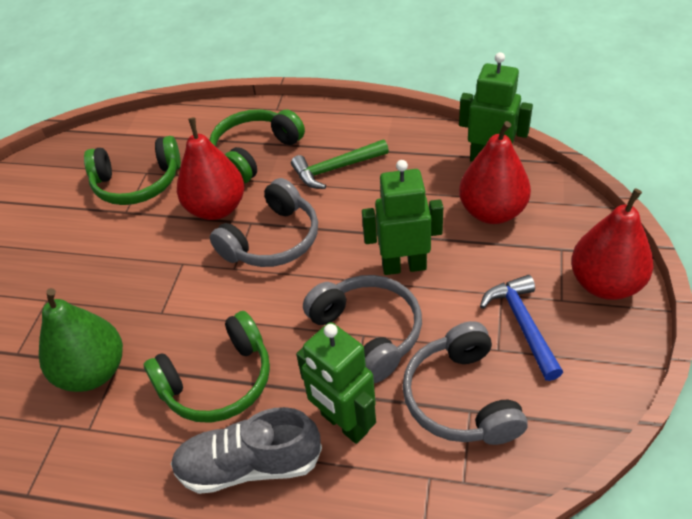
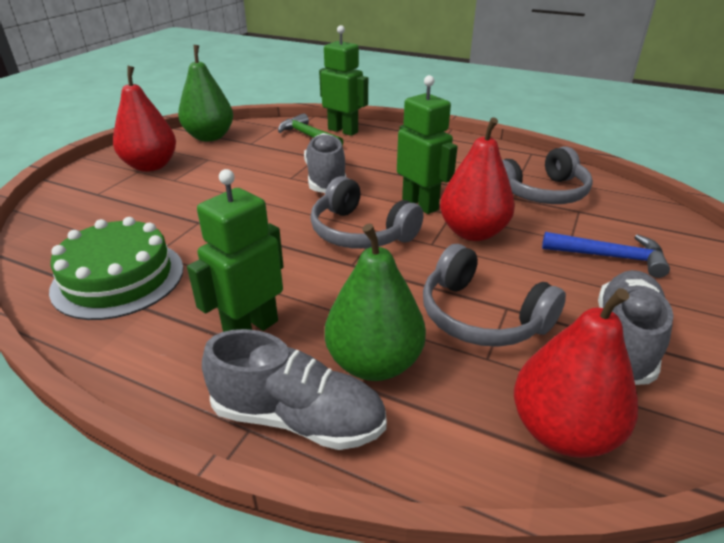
green cake: none = 0 -> [49,217,183,320] = 1
green headphones: [84,136,181,205] [144,311,270,423] [210,109,305,184] = 3 -> none = 0
green pear: [39,288,123,392] = 1 -> [178,45,233,142] [325,223,426,381] = 2
grey shoe: [171,407,322,494] = 1 -> [202,329,387,450] [304,133,346,193] [598,270,673,385] = 3

